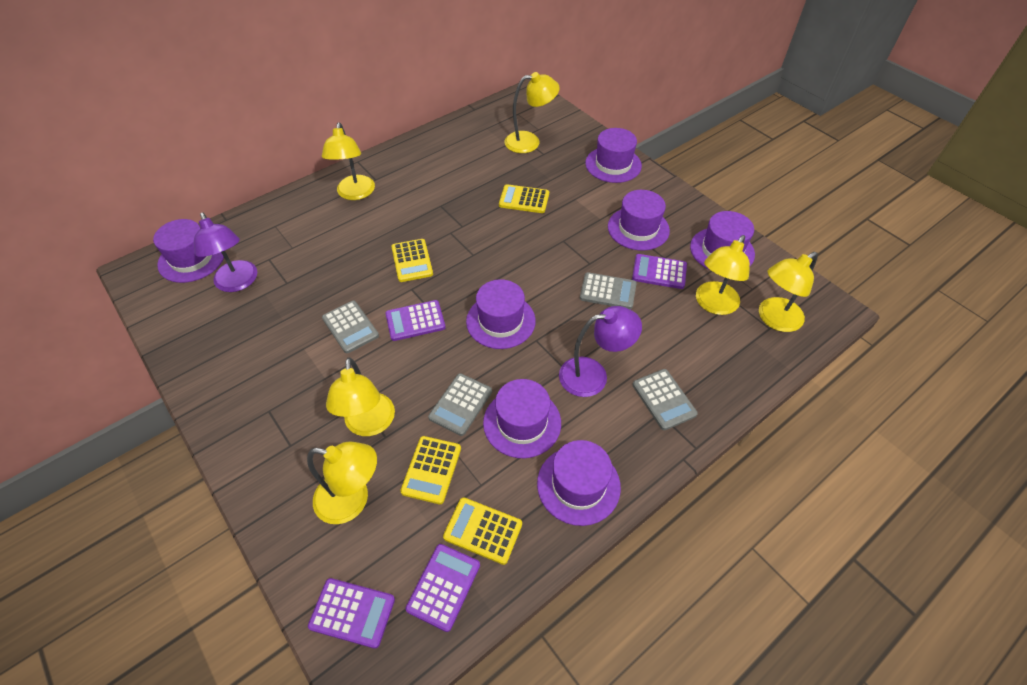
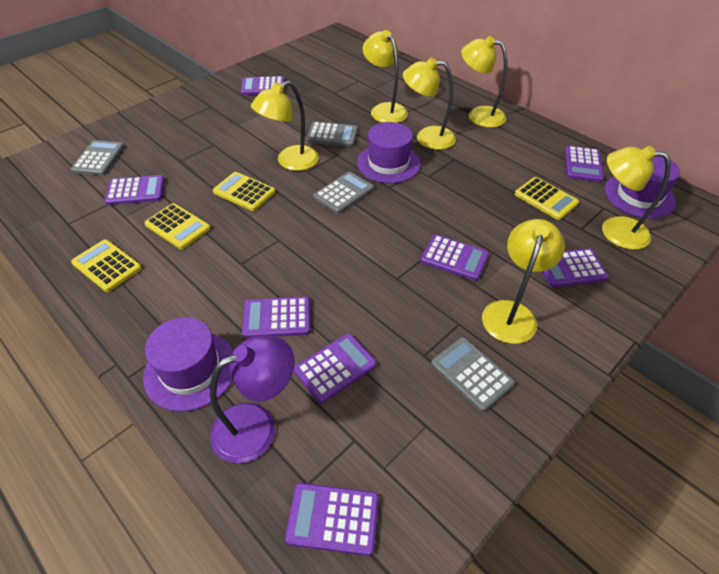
purple calculator: [308,578,395,649] [385,300,446,341] [405,544,480,632] [632,254,687,289] = 4 -> [105,175,165,205] [241,76,285,95] [242,297,311,338] [285,483,379,556] [294,333,377,403] [421,235,489,281] [542,249,609,287] [565,146,604,182] = 8
purple hat: [153,219,224,283] [466,279,536,349] [483,379,561,458] [537,440,621,526] [585,128,642,183] [608,190,670,251] [690,211,755,270] = 7 -> [143,317,234,412] [357,122,421,183] [604,156,680,219] = 3
purple lamp: [194,212,257,292] [559,306,642,397] = 2 -> [210,336,295,463] = 1

